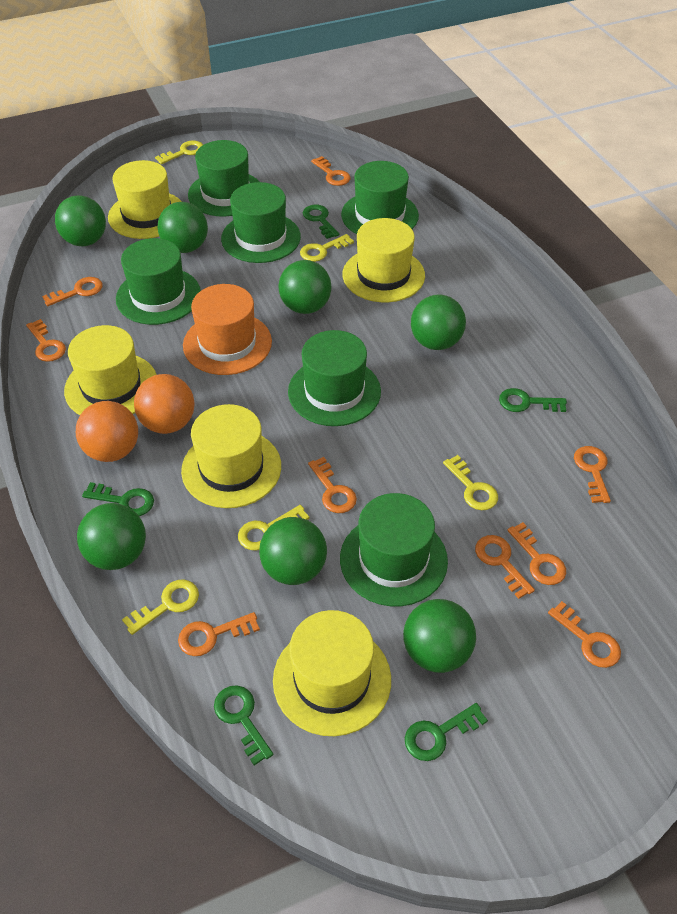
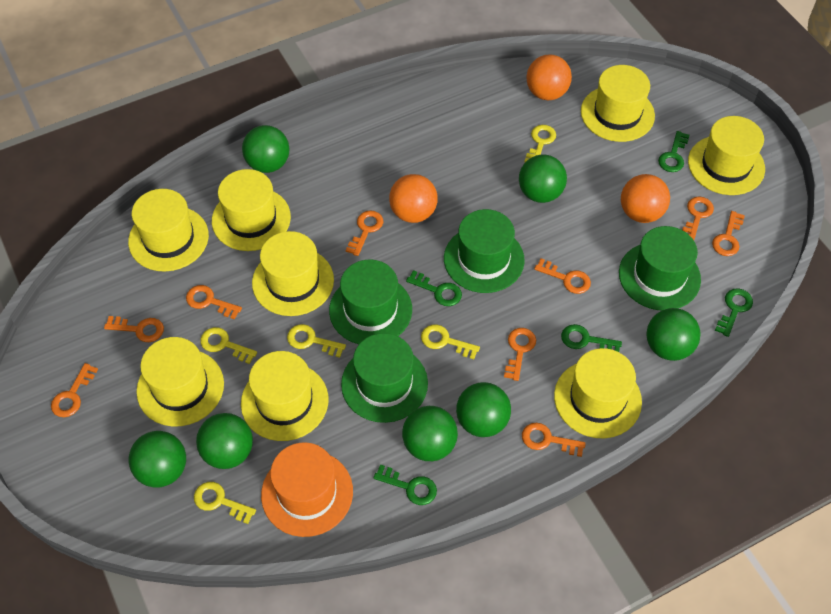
green hat: [116,238,201,325] [188,140,259,217] [221,182,301,263] [288,330,381,426] [340,493,448,606] [341,161,419,234] = 6 -> [329,260,412,344] [341,333,428,423] [444,209,525,293] [619,226,701,310] = 4
orange ball: [76,401,138,462] [134,374,195,434] = 2 -> [389,174,438,223] [526,54,572,100] [621,174,670,223] = 3
yellow hat: [64,325,157,415] [108,160,182,239] [181,404,281,508] [273,610,391,736] [342,218,425,302] = 5 -> [128,189,209,272] [136,337,224,427] [212,169,291,251] [241,351,329,441] [252,231,334,316] [554,348,642,438] [581,65,655,142] [688,116,765,195] = 8

